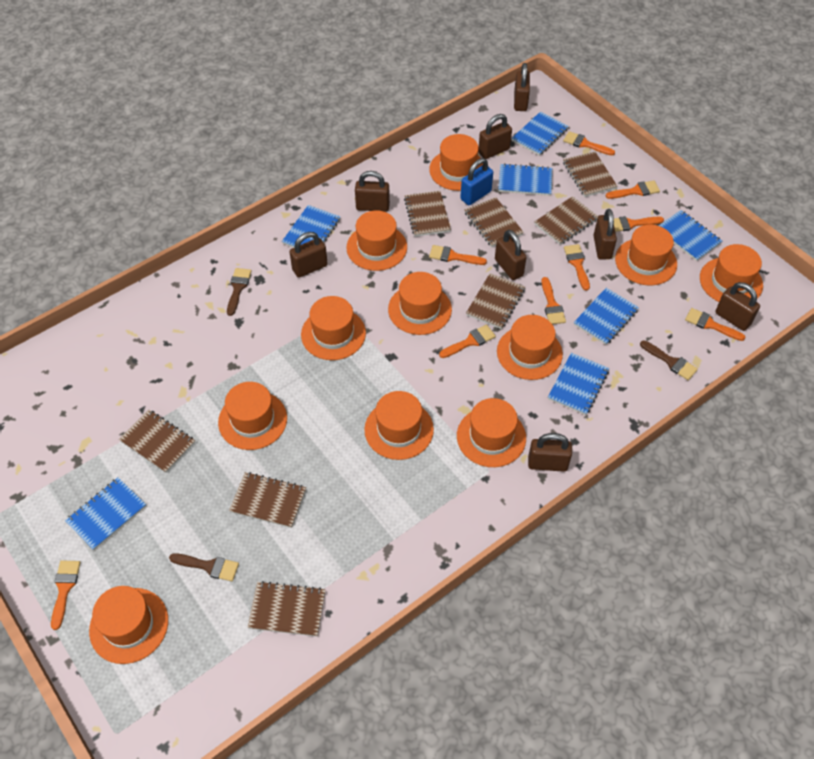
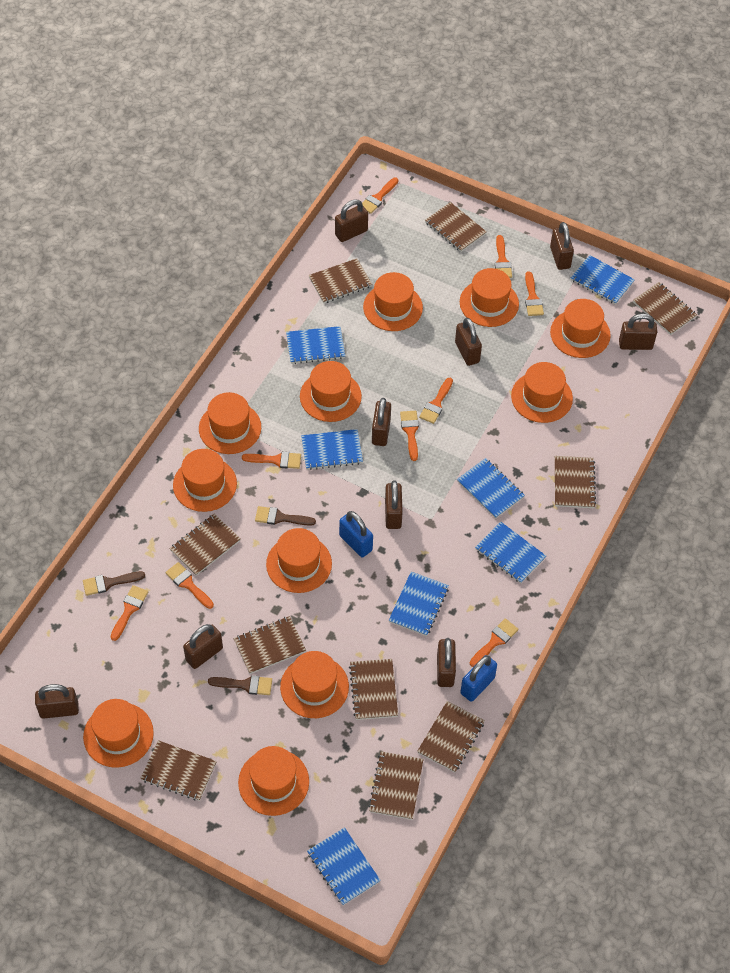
blue padlock: [460,158,493,205] = 1 -> [339,511,373,557] [460,655,497,702] = 2
brown notebook: [119,410,195,473] [229,472,306,528] [248,581,325,637] [404,191,451,237] [465,197,524,247] [466,273,525,329] [534,196,598,245] [563,151,618,197] = 8 -> [140,740,217,801] [170,514,241,576] [233,616,306,674] [309,258,372,303] [349,659,398,720] [368,751,423,820] [417,701,485,772] [425,202,487,252] [555,456,596,508] [633,282,697,335] = 10
brown padlock: [290,232,328,278] [355,171,390,212] [478,114,512,159] [495,230,527,280] [514,63,530,111] [528,433,572,472] [593,209,617,260] [715,282,760,331] = 8 -> [35,684,79,719] [183,624,223,669] [335,199,368,242] [372,398,391,446] [385,480,403,529] [437,638,456,687] [455,318,482,366] [550,222,574,270] [619,314,657,350] = 9

